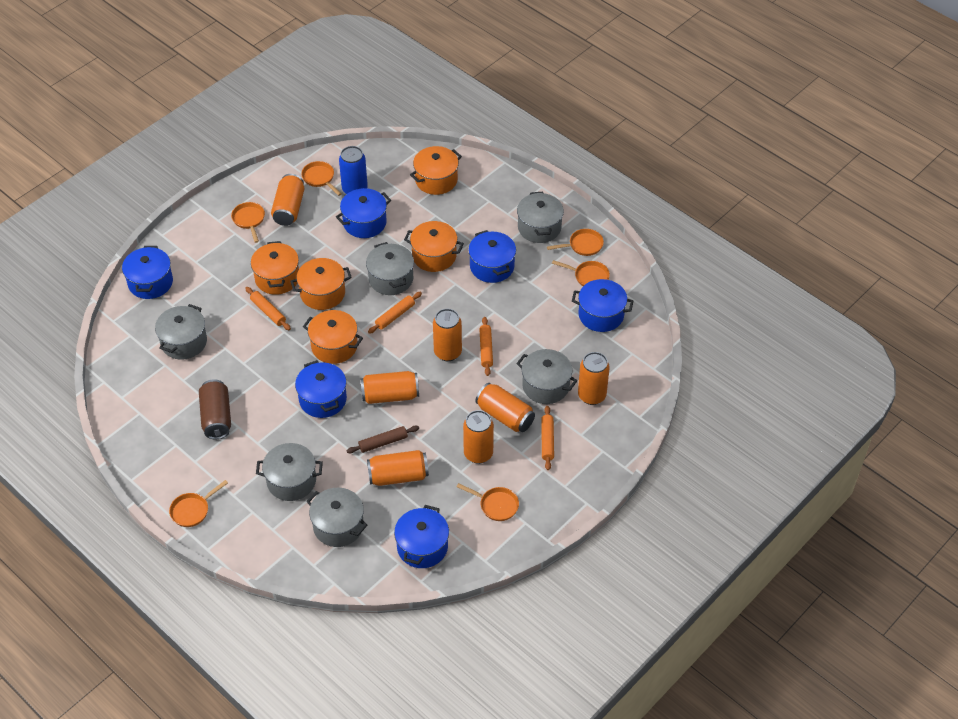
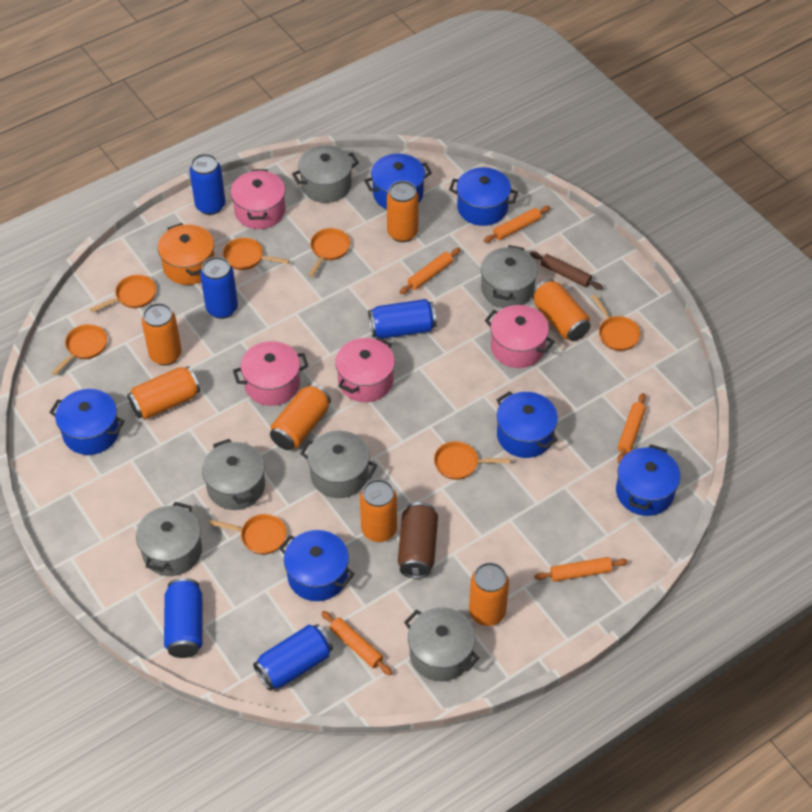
blue can: [339,146,368,194] = 1 -> [164,578,203,658] [190,154,226,215] [200,257,238,319] [253,624,333,691] [368,299,437,339] = 5
orange pan: [169,480,228,527] [231,202,265,243] [301,161,342,196] [457,483,519,521] [547,229,604,256] [552,260,610,286] = 6 -> [51,324,107,375] [90,275,156,312] [209,514,287,555] [223,238,290,270] [309,228,350,277] [434,441,510,480] [592,295,641,351] = 7
orange pot: [251,241,299,295] [290,258,352,310] [303,310,363,364] [404,221,464,272] [410,146,462,195] = 5 -> [158,223,215,285] = 1
orange rolling pin: [245,287,291,330] [368,292,422,334] [479,317,493,376] [541,406,554,470] = 4 -> [321,611,392,675] [400,248,461,294] [484,206,550,242] [534,557,628,582] [617,393,646,463] = 5
pink pot: none = 0 -> [231,169,286,229] [233,341,308,406] [335,337,395,402] [485,305,555,368] = 4

